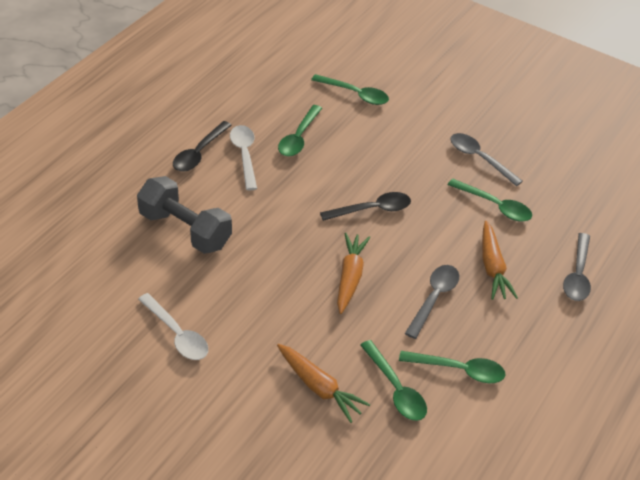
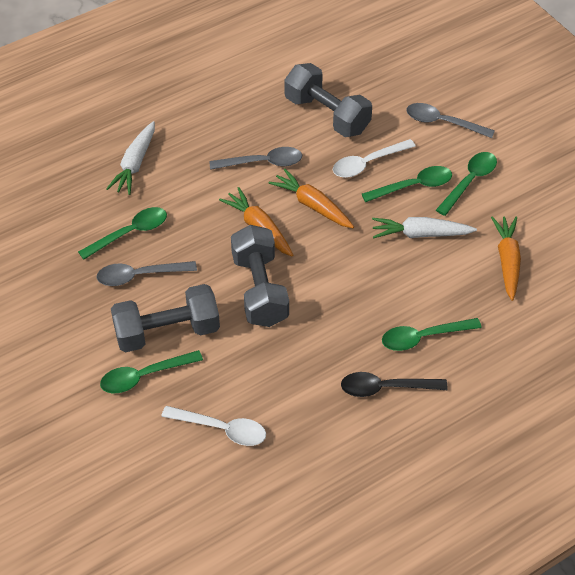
black spoon: [173,121,232,172] [320,192,411,221] = 2 -> [341,372,448,397] = 1
grey dumbbell: [137,176,232,254] = 1 -> [111,284,220,352] [231,225,289,327] [284,63,372,137] = 3
white carrot: none = 0 -> [106,121,155,195] [372,217,477,239] = 2

